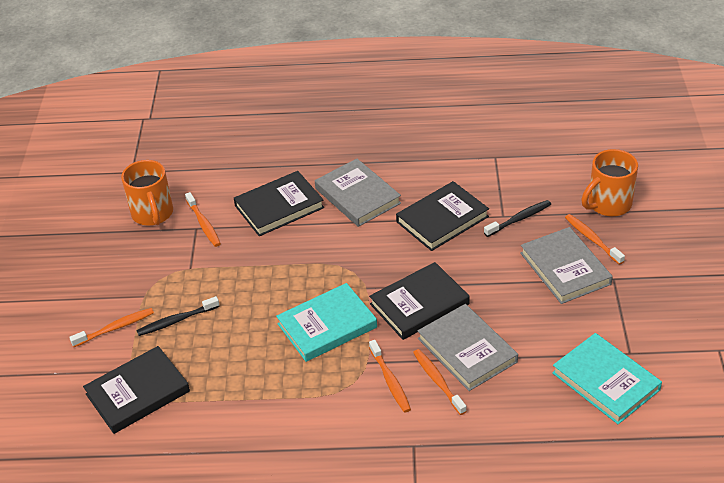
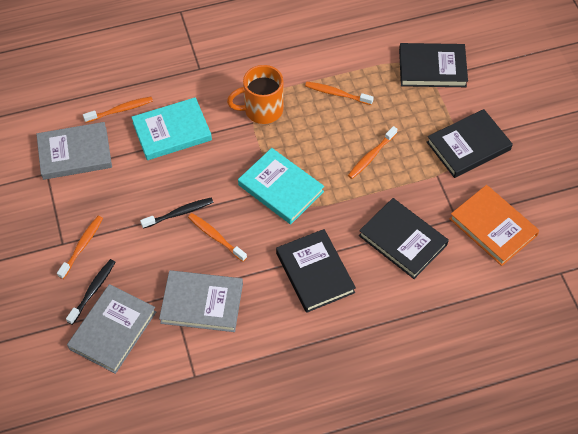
orange book: none = 0 -> [450,185,539,266] = 1
orange mug: [121,160,173,226] [581,149,638,216] = 2 -> [227,65,283,124] = 1

